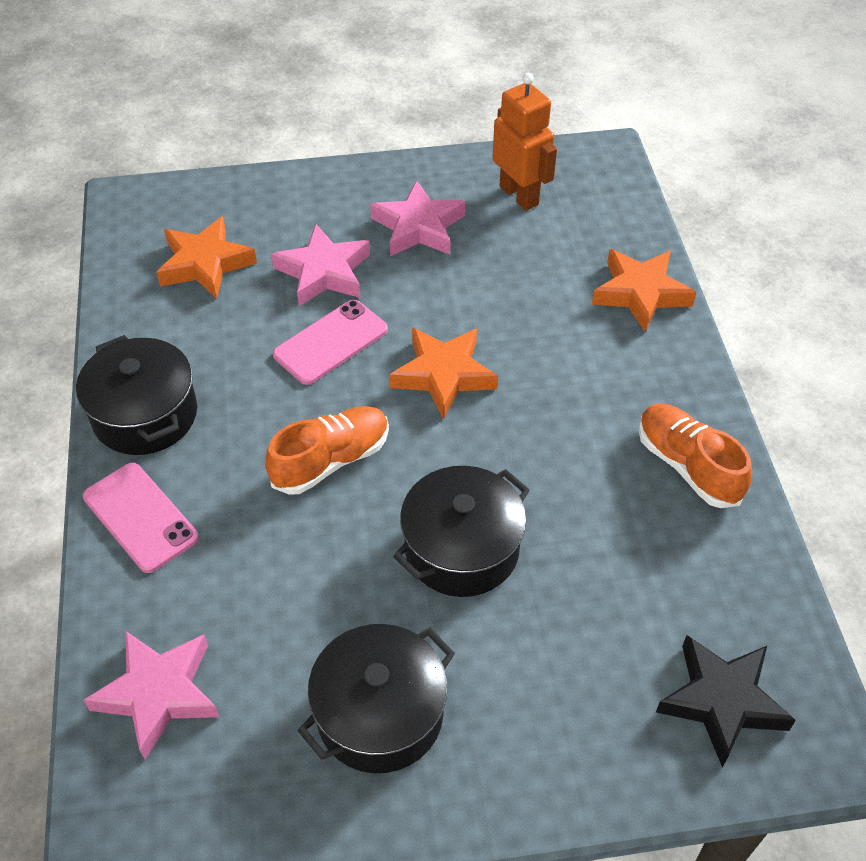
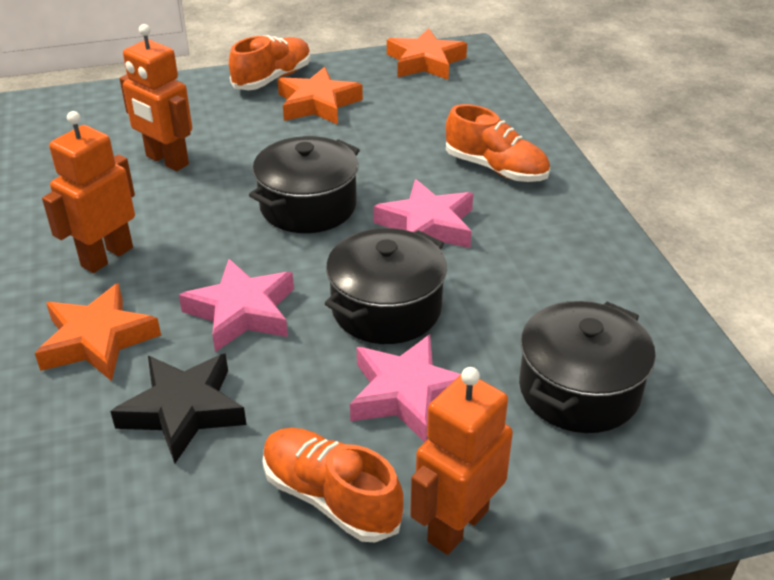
orange robot: [492,73,557,211] = 1 -> [42,111,135,273] [120,24,192,171] [410,367,513,555] = 3
orange shoe: [265,406,389,495] [639,404,752,508] = 2 -> [229,35,311,90] [263,428,403,542] [446,104,550,182] = 3
pink phone: [83,463,199,573] [273,300,388,385] = 2 -> none = 0

